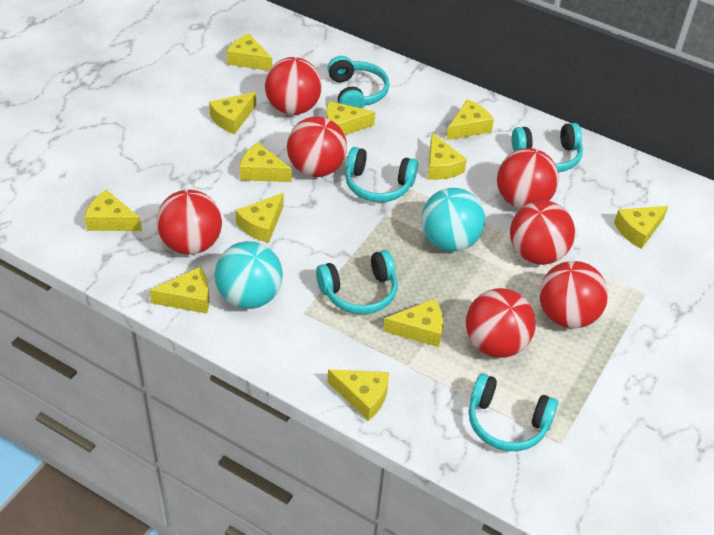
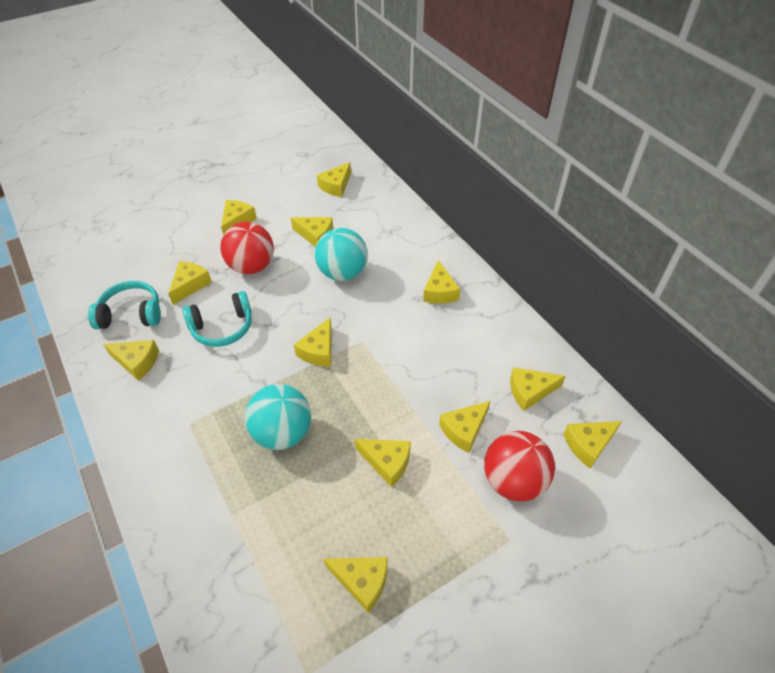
red ball: [156,190,222,255] [265,57,322,115] [287,116,347,177] [466,288,536,358] [497,148,559,209] [510,200,575,265] [539,261,608,328] = 7 -> [220,222,274,274] [484,431,555,502] = 2
turquoise headphones: [316,250,398,314] [328,56,389,108] [345,147,418,202] [469,373,558,451] [512,123,583,172] = 5 -> [88,281,161,329] [182,291,252,347] = 2

